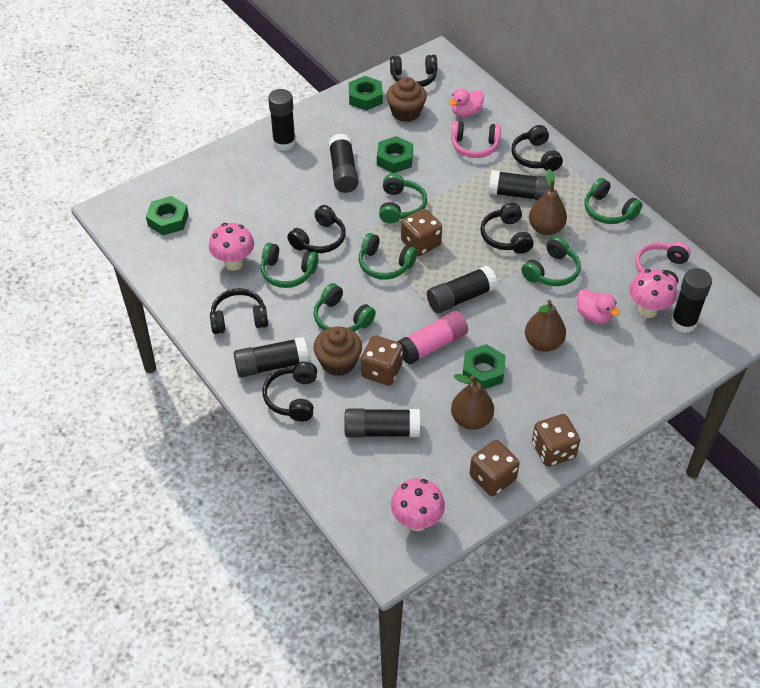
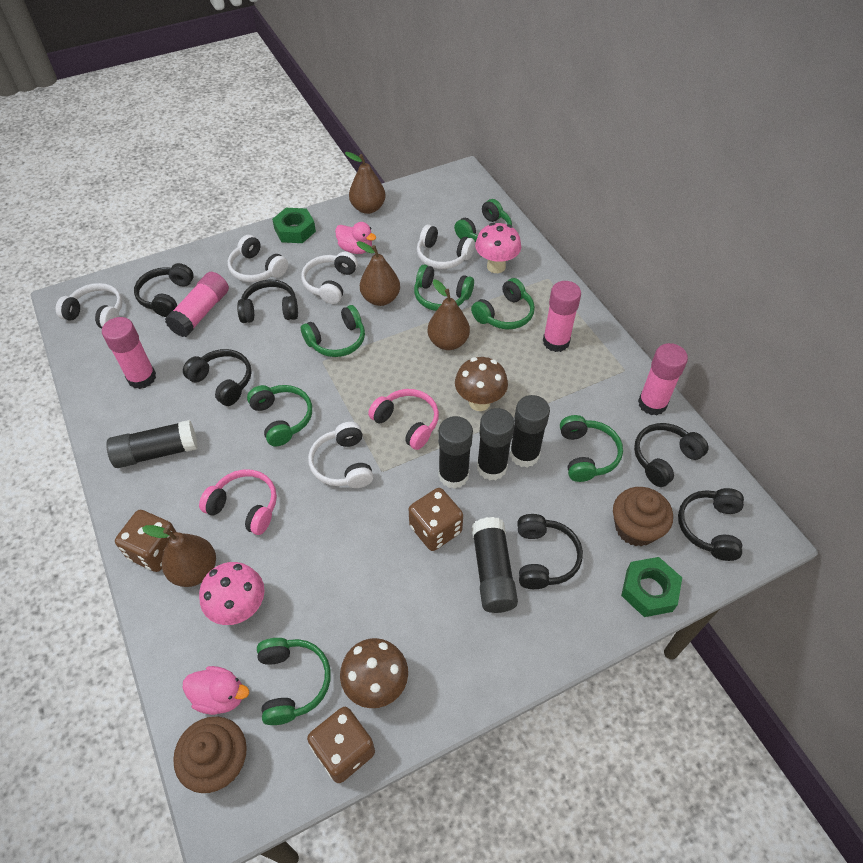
black glue stick: [234,337,309,378] [268,89,296,151] [329,134,359,193] [345,408,420,437] [427,266,498,313] [488,170,551,201] [671,268,712,333] = 7 -> [106,420,198,468] [438,416,473,489] [471,517,518,613] [477,408,515,480] [510,395,550,467] = 5
brown dice: [361,335,403,386] [401,209,442,256] [469,440,520,496] [532,414,580,467] = 4 -> [115,510,176,572] [307,707,375,783] [409,488,463,551] = 3
brown mushroom: none = 0 -> [340,638,408,708] [455,357,508,411] = 2
brown pear: [451,374,494,430] [525,300,566,352] [529,169,567,235] = 3 -> [142,525,216,587] [345,152,386,214] [356,241,400,306] [427,280,470,350] = 4
green headphones: [261,243,318,288] [314,283,376,332] [359,233,417,280] [379,174,427,223] [521,236,581,286] [584,178,643,224] = 6 -> [247,385,312,447] [257,638,331,725] [301,305,365,357] [414,264,474,311] [454,199,512,242] [471,278,535,329] [560,415,623,482] = 7
green nut: [146,196,189,235] [349,76,383,111] [377,136,413,173] [463,344,506,389] = 4 -> [272,208,316,243] [621,557,682,617] = 2
pink glue stick: [397,311,468,365] = 1 -> [102,317,156,389] [165,272,229,337] [543,281,581,352] [638,343,688,415] = 4
pink mushroom: [209,223,254,271] [391,478,445,531] [629,269,677,318] = 3 -> [199,562,264,625] [475,223,521,273] = 2
white headphones: none = 0 -> [56,283,123,328] [228,235,288,282] [301,252,358,304] [308,422,373,488] [417,225,475,269] = 5

